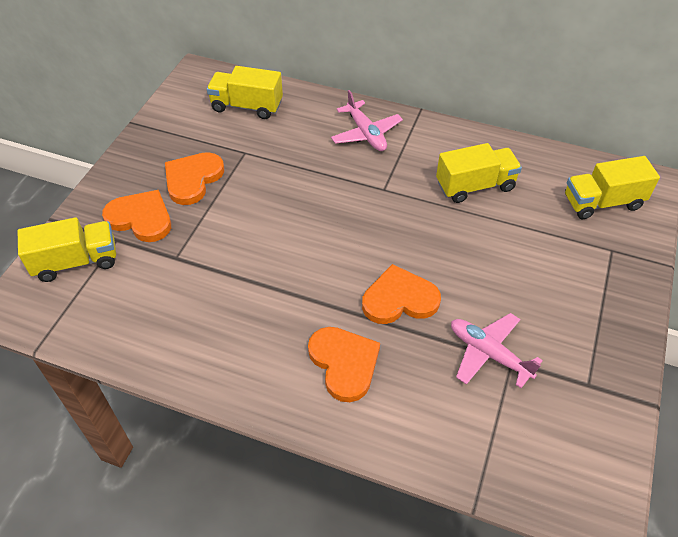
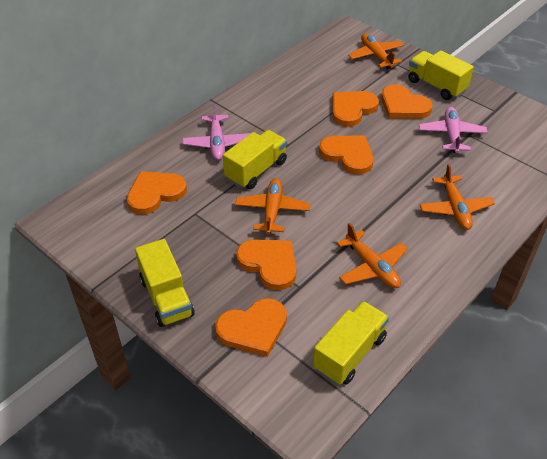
orange heart: [102,190,171,242] [165,152,224,205] [308,327,380,402] [362,264,441,324] = 4 -> [127,171,187,214] [215,298,287,357] [236,240,296,290] [319,136,373,175] [332,91,379,127] [381,84,433,119] = 6
orange plane: none = 0 -> [235,178,310,235] [337,223,408,288] [348,33,404,69] [419,164,495,230] = 4

